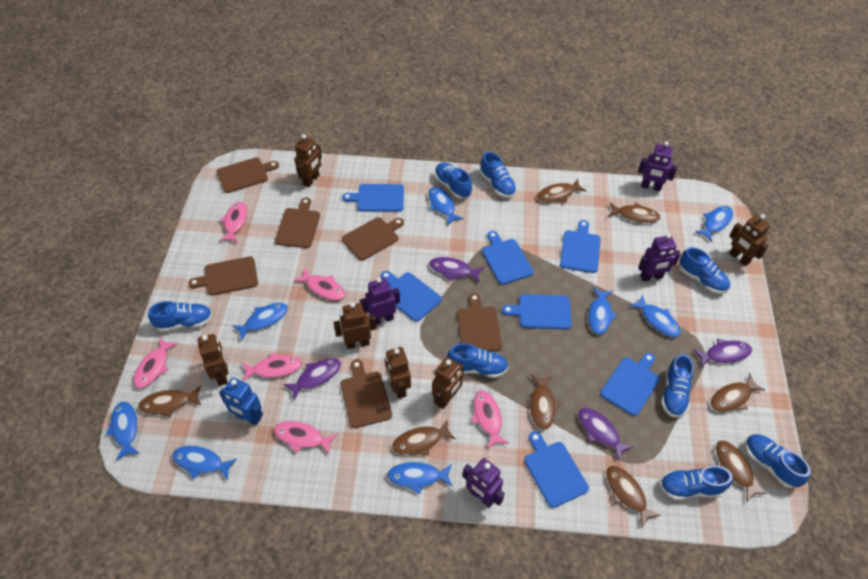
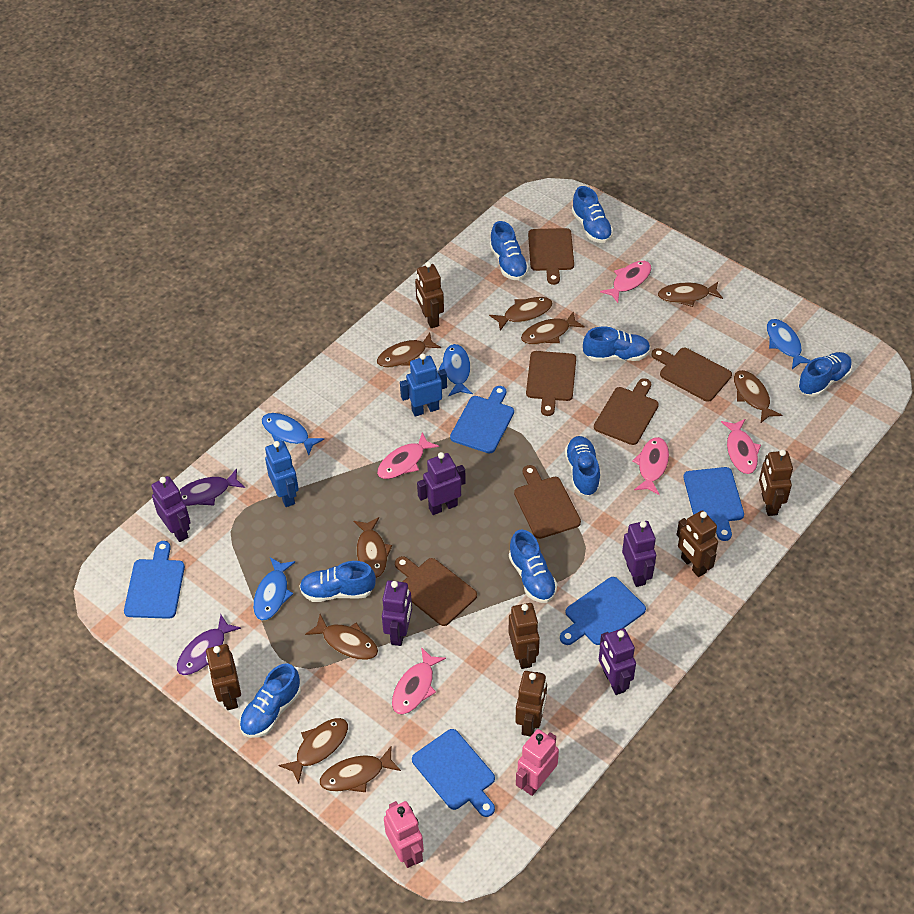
blue cutting board: [342,184,404,212] [380,271,442,322] [482,231,533,285] [502,294,572,330] [524,431,589,508] [560,220,601,273] [600,353,660,416] = 7 -> [124,541,185,619] [412,729,495,817] [450,386,514,453] [560,577,646,645] [683,467,744,541] = 5
blue fish: [106,402,140,461] [172,446,237,480] [232,303,288,341] [387,462,452,494] [429,187,464,225] [588,287,617,335] [629,294,681,337] [695,206,733,242] = 8 -> [253,557,295,620] [262,413,324,455] [438,344,473,396] [767,319,811,369] = 4
blue robot: [219,377,263,426] = 1 -> [265,441,299,507] [400,353,447,417] = 2
brown fish: [138,386,202,417] [392,419,456,456] [530,375,561,430] [537,179,586,202] [606,466,661,527] [608,202,661,223] [711,374,765,412] [716,441,767,502] = 8 -> [278,718,348,784] [305,614,378,660] [320,746,401,792] [354,517,392,578] [377,333,441,367] [489,297,553,331] [521,312,585,344] [658,282,723,307] [734,370,782,424] = 9
pink fish: [133,337,178,388] [219,202,247,243] [242,352,302,381] [274,421,337,454] [294,268,345,300] [472,391,509,449] = 6 -> [377,432,439,479] [392,647,446,714] [600,261,651,303] [632,437,669,495] [721,419,761,474] = 5
pink robot: none = 0 -> [384,801,424,868] [516,729,559,796] = 2
purple fish: [283,358,341,400] [429,257,484,282] [578,408,634,461] [693,339,752,367] = 4 -> [177,614,241,675] [180,469,245,506] = 2
purple robot: [360,277,400,325] [463,458,505,508] [638,141,678,192] [638,233,681,282] = 4 -> [151,476,191,542] [382,580,412,646] [417,452,466,515] [599,628,636,695] [622,521,656,587] = 5

